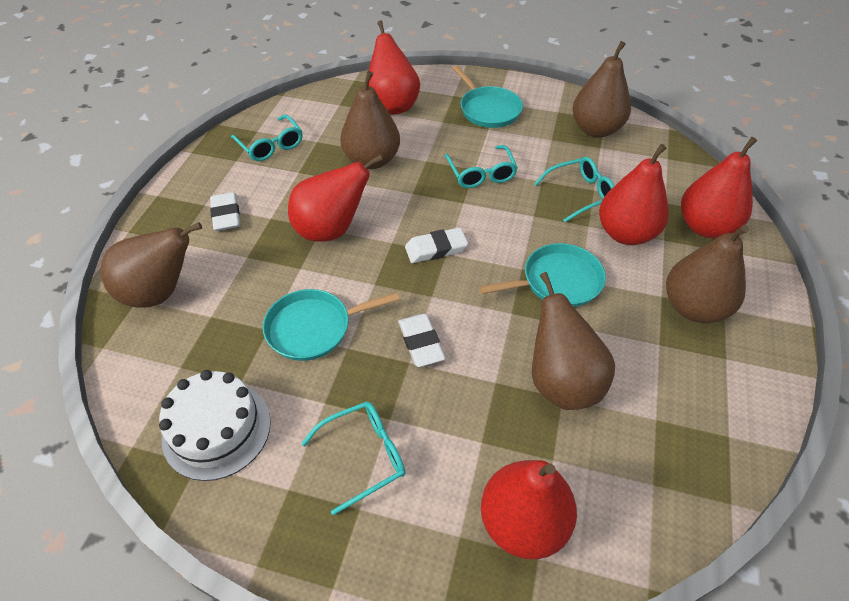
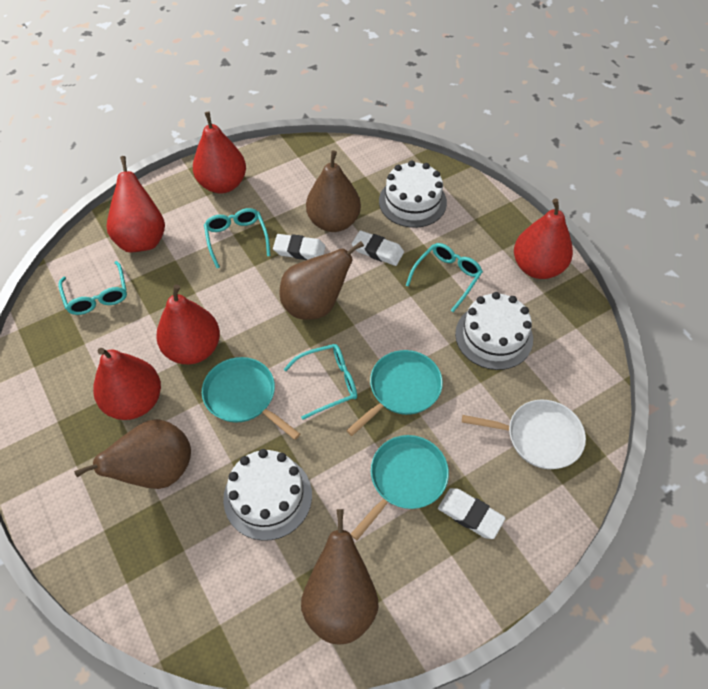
brown pear: [101,222,202,308] [340,71,400,169] [532,272,615,410] [572,41,631,137] [666,225,749,323] = 5 -> [74,419,191,489] [279,241,364,320] [301,509,378,644] [306,150,361,232] = 4
white cake: [159,370,271,481] = 1 -> [223,449,312,541] [379,160,447,228] [455,292,533,370] = 3
white pan: none = 0 -> [462,399,586,469] = 1

